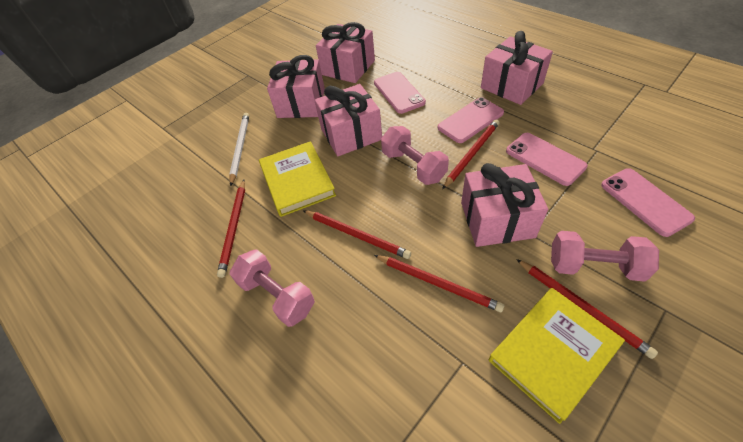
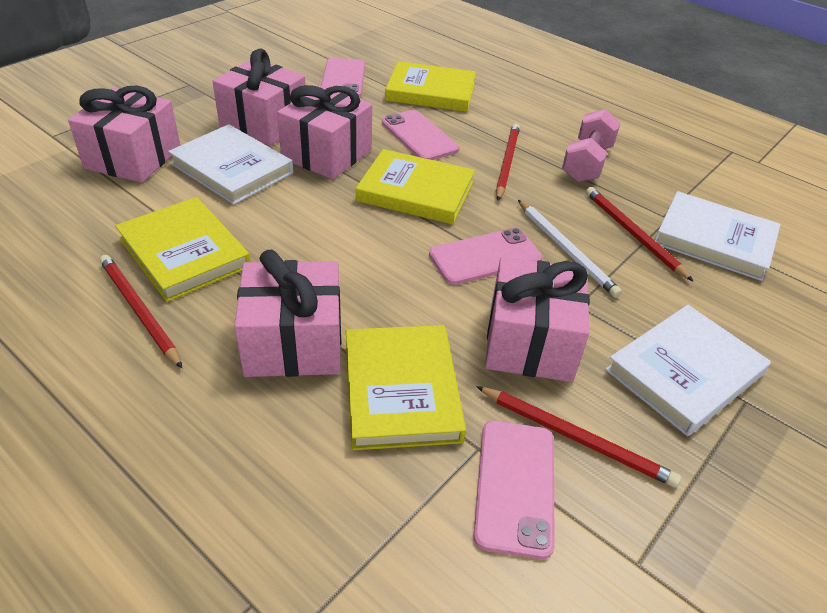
pink dumbbell: [230,249,315,327] [381,126,449,185] [551,231,659,282] = 3 -> [562,109,621,182] = 1
red pencil: [217,180,245,278] [303,210,411,259] [374,255,505,312] [442,119,499,189] [516,259,658,359] = 5 -> [100,255,182,368] [476,386,681,488] [496,124,520,200] [586,187,693,281] = 4
white book: none = 0 -> [168,124,293,205] [605,305,771,436] [655,191,781,281] = 3
yellow book: [259,141,336,217] [489,288,625,424] = 2 -> [115,197,251,302] [346,325,466,450] [356,149,475,224] [385,61,476,112] = 4

